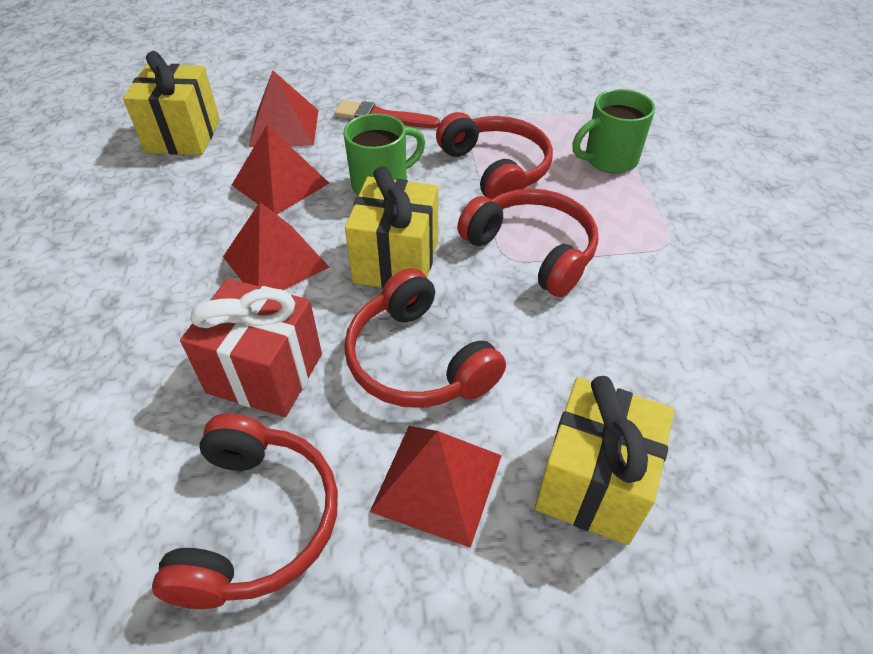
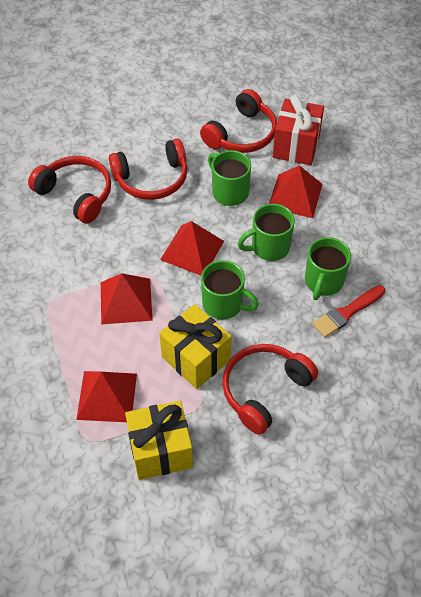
green mug: [343,113,425,196] [572,89,655,173] = 2 -> [201,260,259,320] [208,150,251,206] [238,204,295,261] [305,237,351,300] = 4
yellow gift: [123,51,220,155] [345,166,438,288] [535,376,674,545] = 3 -> [125,401,193,480] [159,304,231,389] = 2

